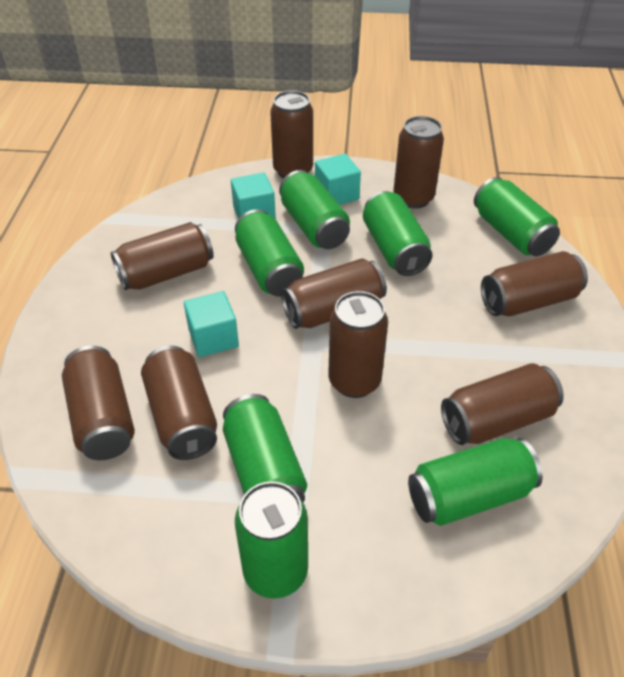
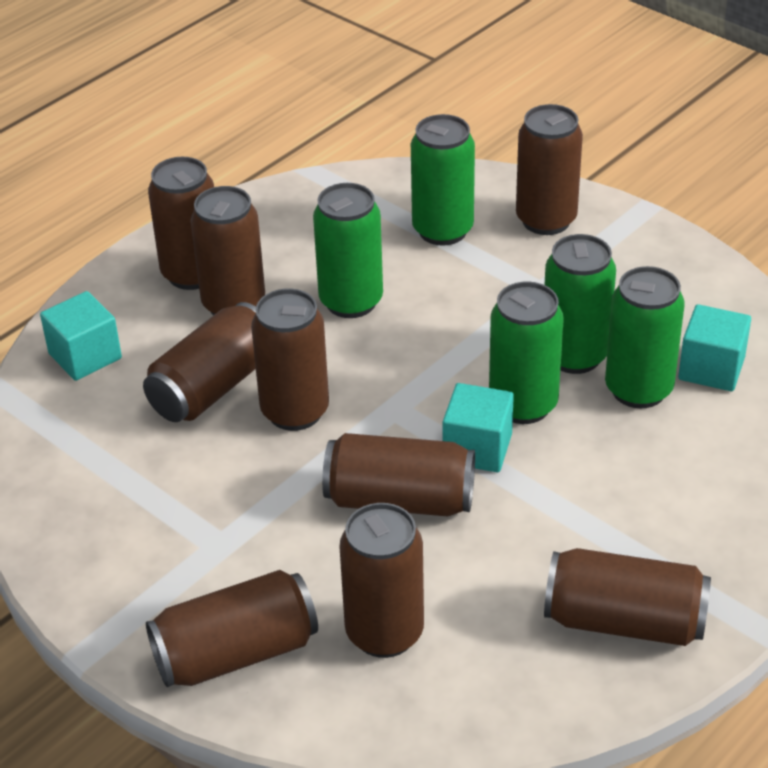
green can: [223,394,307,503] [235,209,304,297] [235,481,308,599] [279,170,350,249] [363,191,433,276] [408,438,543,526] [474,177,560,256] = 7 -> [313,183,383,318] [411,114,475,246] [489,282,564,424] [545,234,616,374] [605,266,685,408] = 5

